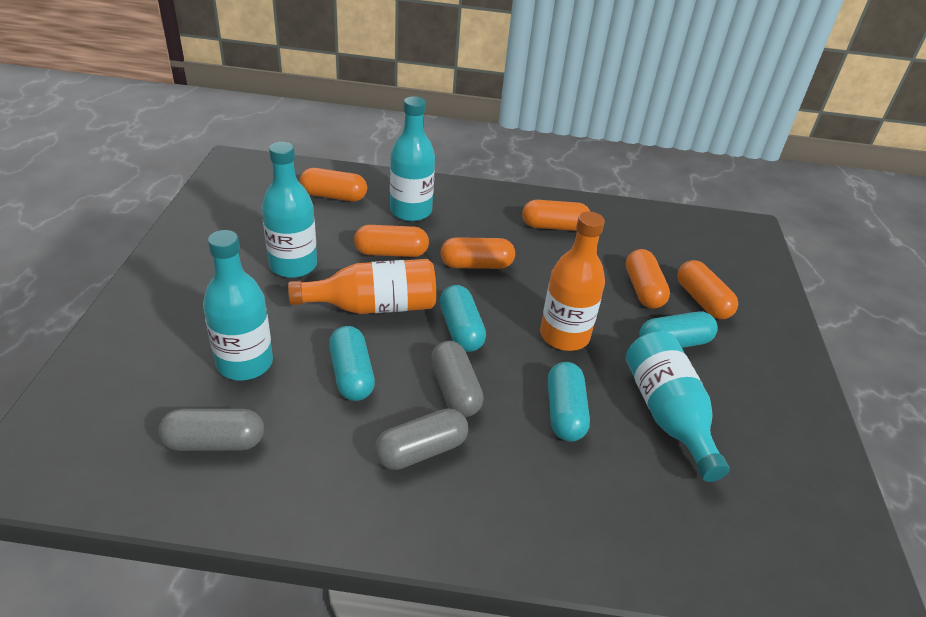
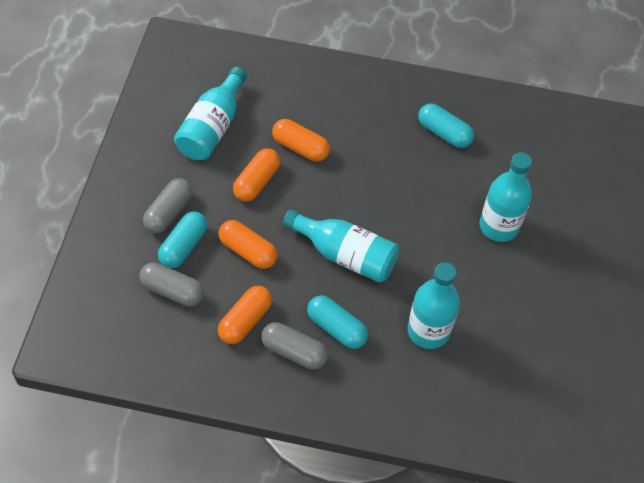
orange bottle: [288,259,436,314] [540,211,605,351] = 2 -> none = 0
orange capsule: [300,168,367,202] [354,225,429,257] [440,237,515,269] [522,200,590,231] [626,249,670,309] [677,260,738,319] = 6 -> [218,220,278,269] [218,286,272,344] [233,148,280,202] [272,119,330,162] = 4
turquoise capsule: [329,326,375,401] [440,285,486,352] [548,362,590,442] [639,311,718,348] = 4 -> [158,211,208,269] [307,295,368,349] [418,103,474,148] = 3

